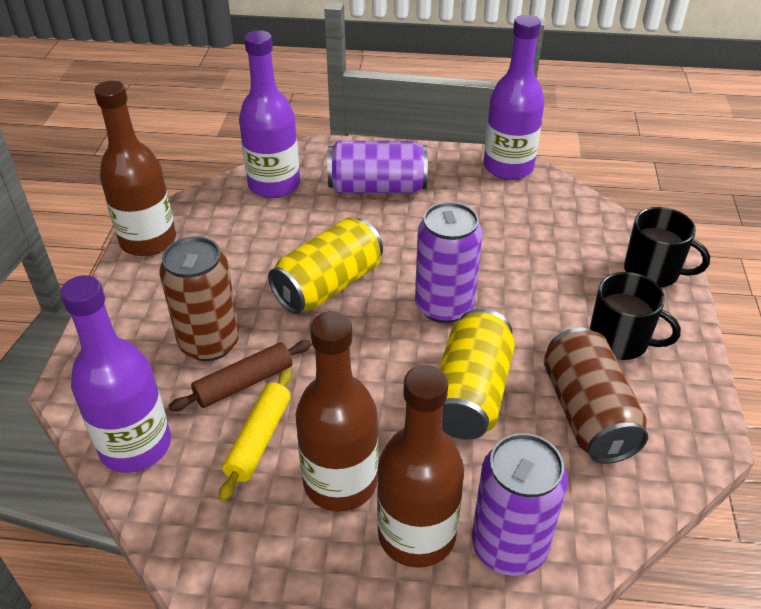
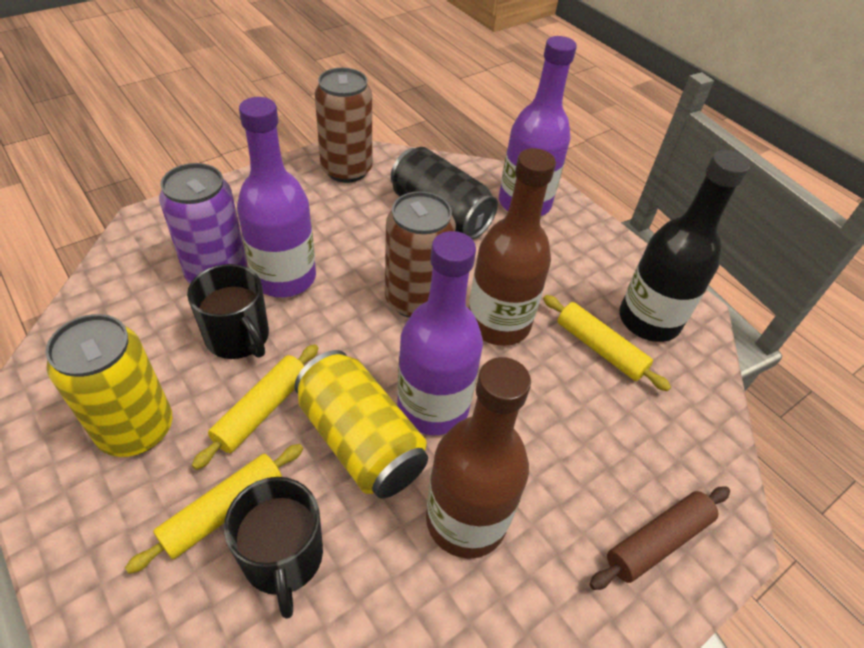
black bottle: none = 0 -> [619,150,750,342] = 1
black can: none = 0 -> [391,147,498,239] = 1
brown bottle: [94,81,176,256] [296,312,378,512] [377,365,464,568] = 3 -> [426,357,531,559] [469,148,556,346] = 2
purple can: [327,141,428,193] [415,202,483,323] [472,433,568,576] = 3 -> [159,163,247,283] = 1
yellow rolling pin: [219,369,292,501] = 1 -> [125,444,303,574] [192,344,318,470] [543,295,671,391] = 3

